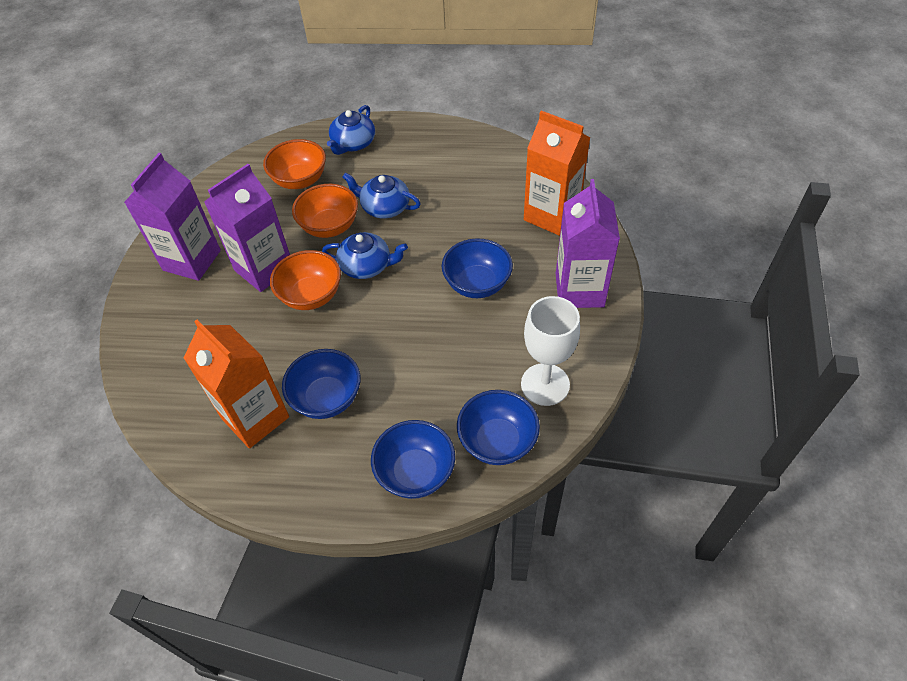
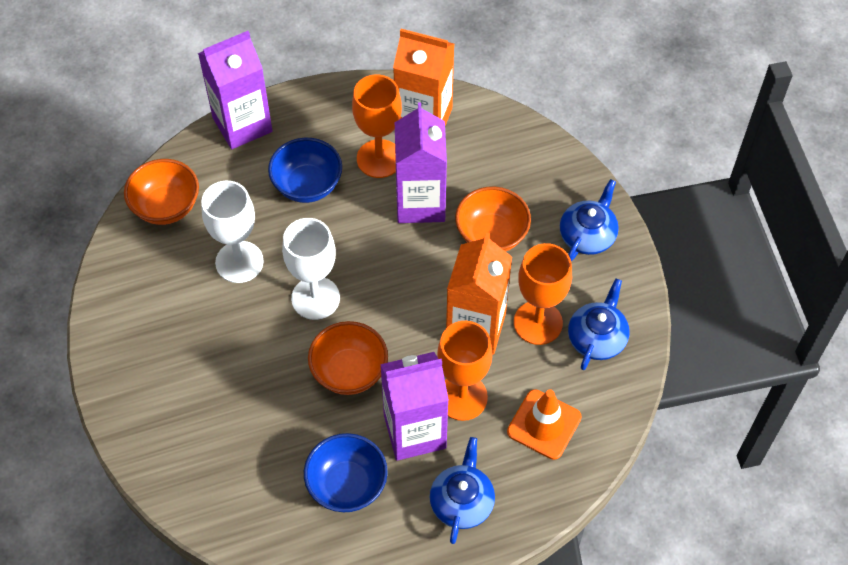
blue bowl: [282,349,361,419] [371,420,455,499] [442,238,513,298] [457,390,540,465] = 4 -> [268,138,342,203] [304,433,388,512] = 2
orange goblet: none = 0 -> [352,74,402,178] [437,321,492,421] [514,243,572,345] = 3
orange traffic cone: none = 0 -> [507,389,582,460] = 1
white goblet: [521,296,580,406] = 1 -> [201,181,264,283] [282,218,340,320] = 2

